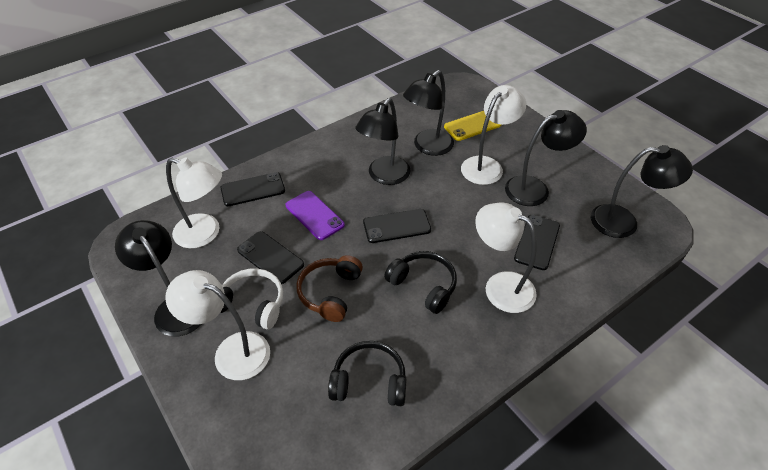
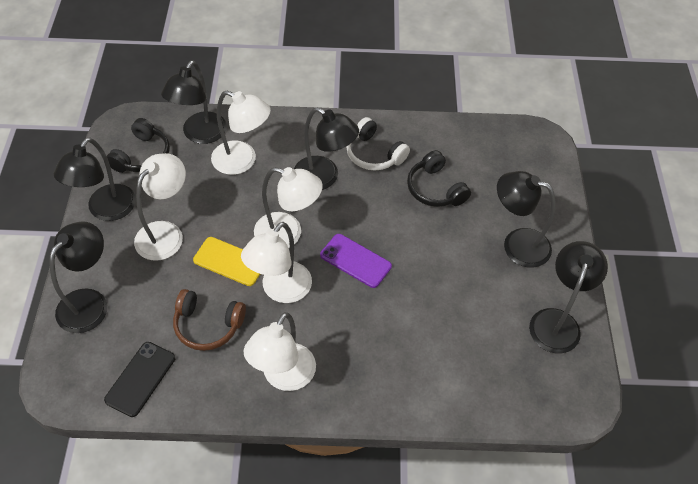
black lamp: [115,220,201,336] [355,98,411,185] [403,70,454,156] [505,110,587,206] [591,145,693,238] = 5 -> [49,221,107,333] [54,137,136,221] [161,60,227,144] [294,107,359,190] [497,171,556,268] [529,241,608,353] = 6
black phone: [221,172,285,206] [237,231,304,284] [363,209,431,243] [514,215,560,270] = 4 -> [104,342,175,417] = 1
white lamp: [165,270,270,380] [166,158,222,248] [461,85,526,185] [475,202,537,313] = 4 -> [134,153,186,261] [211,91,271,175] [241,222,312,303] [244,312,316,391] [254,167,323,248] = 5

